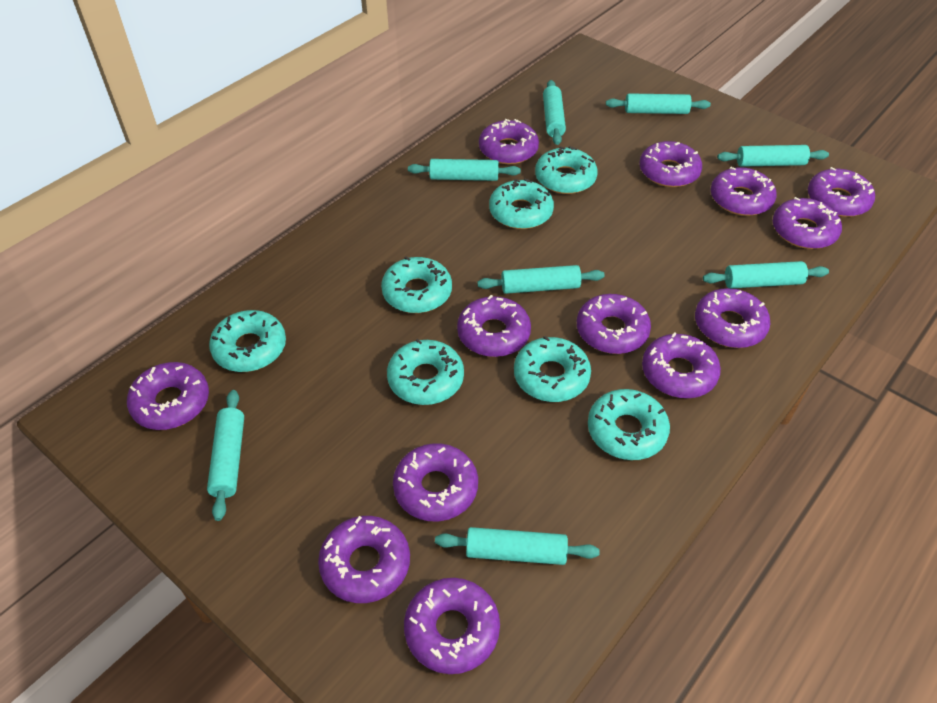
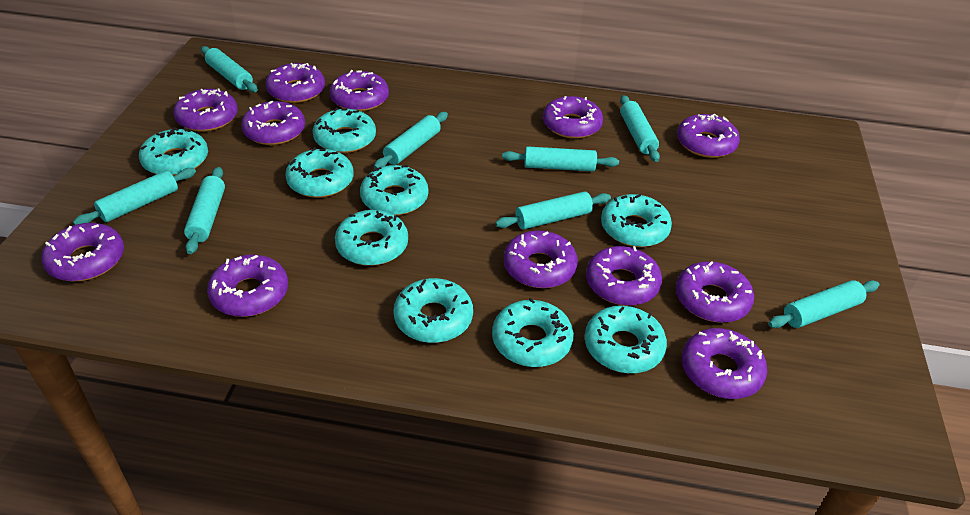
purple donut: [127,362,209,430] [318,516,410,603] [393,443,478,521] [404,578,500,674] [457,295,531,357] [479,119,539,164] [577,294,651,354] [639,141,702,187] [642,332,721,398] [695,288,771,348] [711,167,777,216] [773,197,842,249] [808,167,875,217] = 13 -> [41,223,124,281] [174,89,238,132] [207,255,288,317] [241,101,305,145] [266,63,325,103] [330,70,389,111] [504,230,578,288] [543,96,603,139] [586,246,662,306] [676,261,754,323] [677,114,740,158] [682,328,767,399] = 12
turquoise donut: [209,310,286,372] [381,257,452,313] [387,339,464,405] [489,178,554,229] [514,336,591,402] [535,146,598,194] [588,389,670,460] = 7 -> [139,127,208,176] [285,147,354,198] [313,108,376,153] [335,210,408,266] [360,165,428,216] [394,278,473,343] [492,298,574,367] [585,306,667,373] [601,194,672,247] = 9

